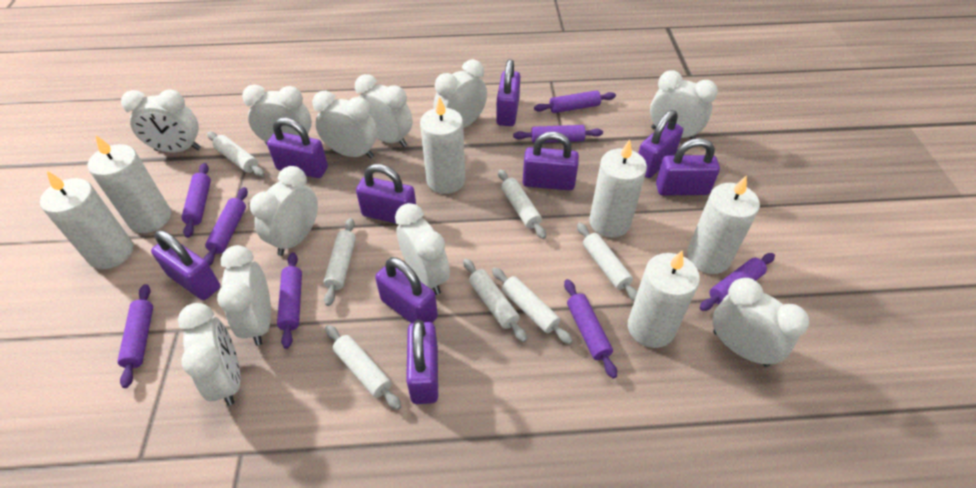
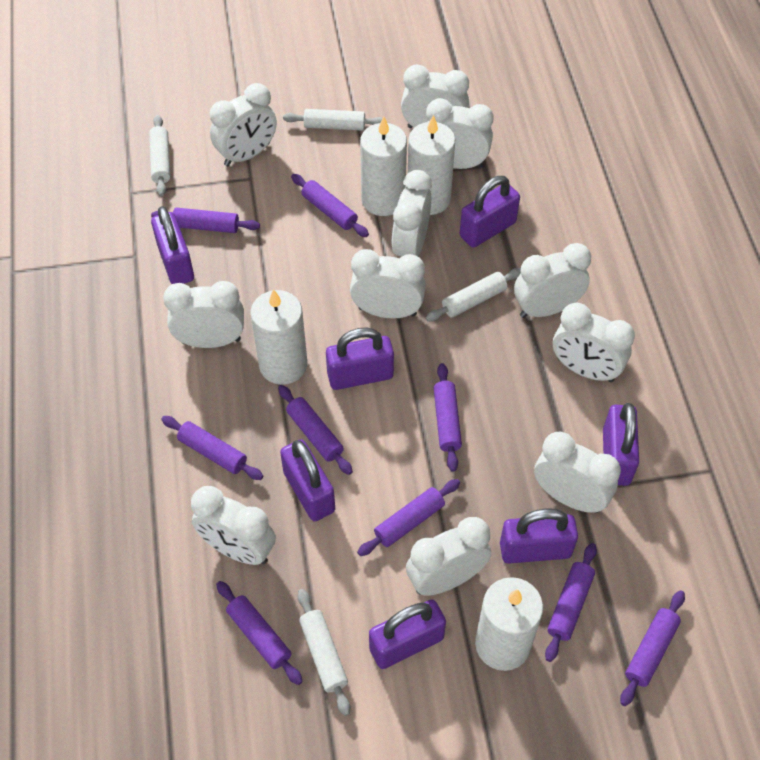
purple padlock: [151,230,220,300] [267,118,328,178] [356,164,416,223] [375,257,438,323] [406,320,438,404] [496,59,520,126] [523,132,579,190] [638,110,683,178] [656,138,720,196] = 9 -> [151,206,194,284] [280,439,335,521] [326,327,394,390] [369,600,446,669] [460,176,520,248] [500,509,578,564] [603,403,639,486] = 7
purple rolling pin: [117,284,153,388] [181,163,211,238] [203,187,248,266] [277,252,302,349] [513,125,603,143] [534,90,616,113] [564,279,617,379] [700,253,775,311] = 8 -> [151,208,260,233] [161,416,263,480] [216,581,303,685] [278,385,353,475] [291,174,369,237] [357,479,460,556] [434,363,462,472] [545,543,597,662] [620,590,685,706] = 9
white candle: [40,170,133,269] [88,135,171,233] [420,96,465,194] [589,139,647,238] [628,250,700,348] [687,175,760,274] = 6 -> [251,289,307,385] [360,116,407,216] [408,115,455,215] [475,577,543,671] = 4
white rolling pin: [207,132,265,177] [323,218,356,306] [325,325,401,410] [463,259,527,342] [492,267,573,344] [498,169,546,239] [577,223,638,301] = 7 -> [149,115,170,196] [283,109,382,131] [298,589,350,716] [426,268,521,322] = 4

